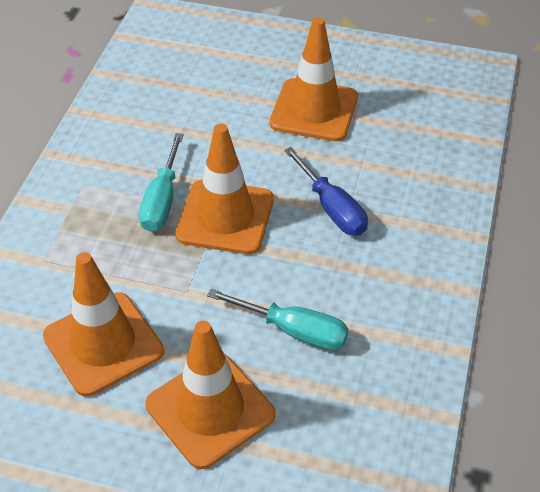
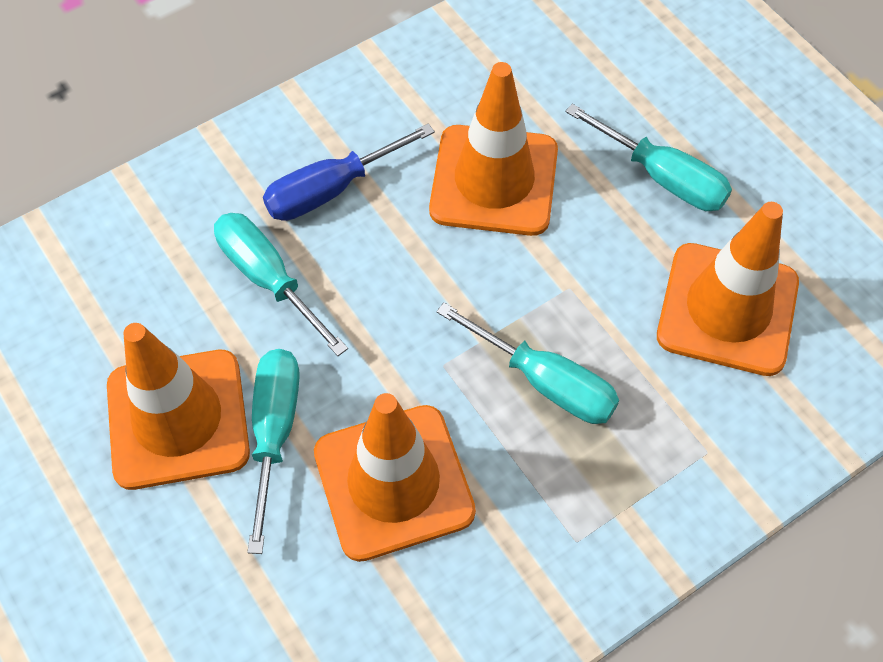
turquoise screwdriver: [139,133,183,232] [207,289,349,350] = 2 -> [214,213,348,356] [247,349,300,554] [436,302,619,424] [565,104,732,211] = 4

